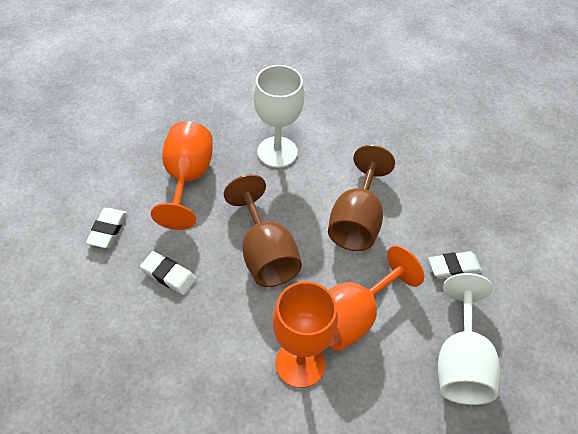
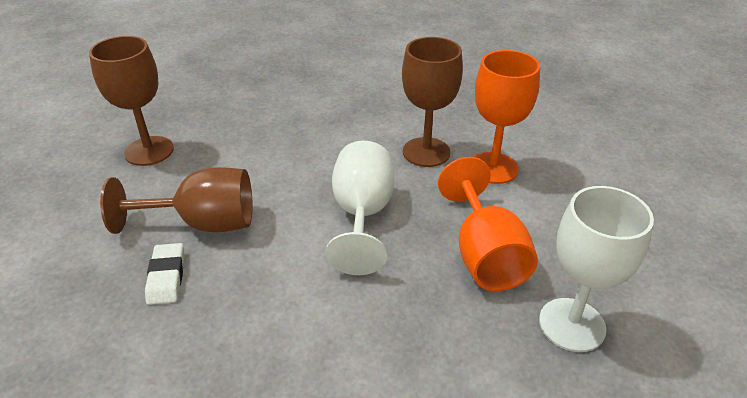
brown goblet: [224,174,302,287] [328,145,395,251] = 2 -> [89,36,174,166] [100,167,252,234] [402,37,463,167] = 3
orange goblet: [151,121,212,230] [273,281,338,388] [328,245,424,351] = 3 -> [438,157,538,291] [474,50,540,184] = 2
white eraser: [86,208,127,248] [140,251,196,295] [428,251,482,279] = 3 -> [145,243,184,305] = 1

